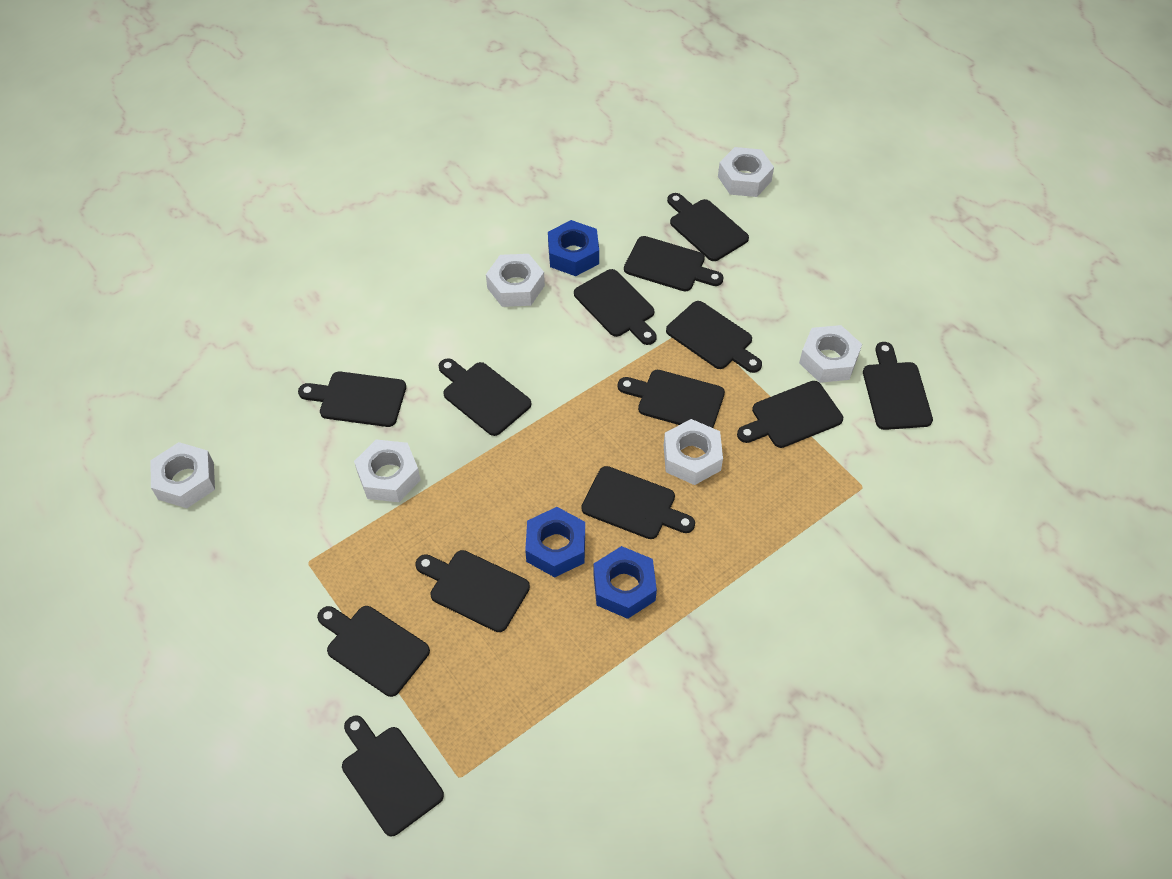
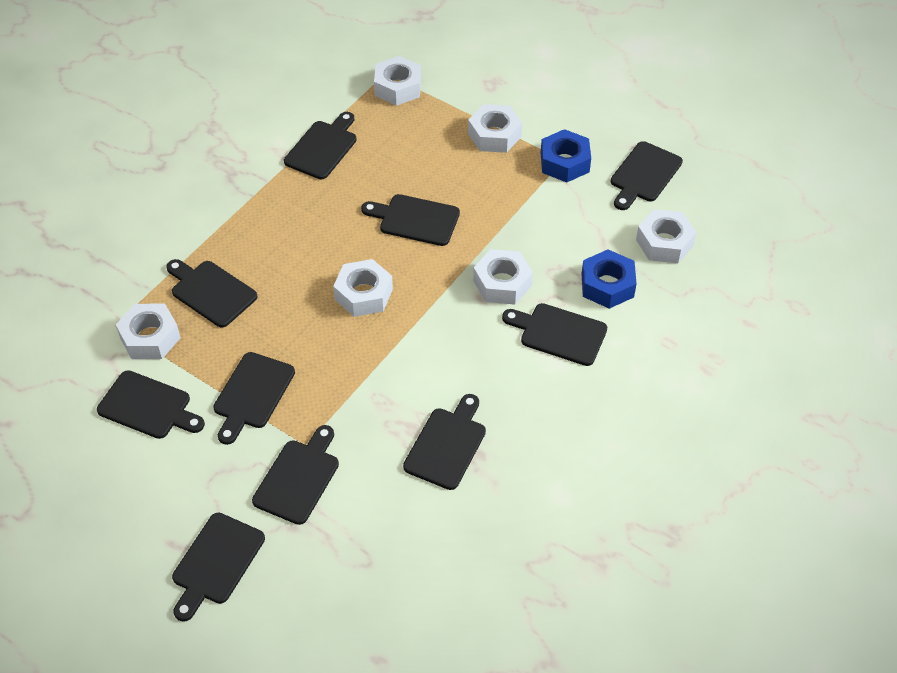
black cutting board: [298,371,406,427] [317,606,430,697] [342,715,444,837] [415,550,530,632] [439,358,531,436] [574,269,657,345] [581,466,695,539] [617,370,725,428] [624,236,724,292] [666,301,762,373] [667,193,749,261] [737,381,843,448] [863,342,933,430] = 13 -> [97,370,205,439] [166,259,258,327] [172,513,265,622] [213,352,295,445] [252,425,339,525] [284,112,357,179] [361,194,460,246] [403,394,486,490] [502,303,607,366] [611,141,683,210] = 10
blue nut: [525,507,585,577] [548,220,599,276] [594,546,657,619] = 3 -> [541,129,591,182] [581,250,637,309] = 2

